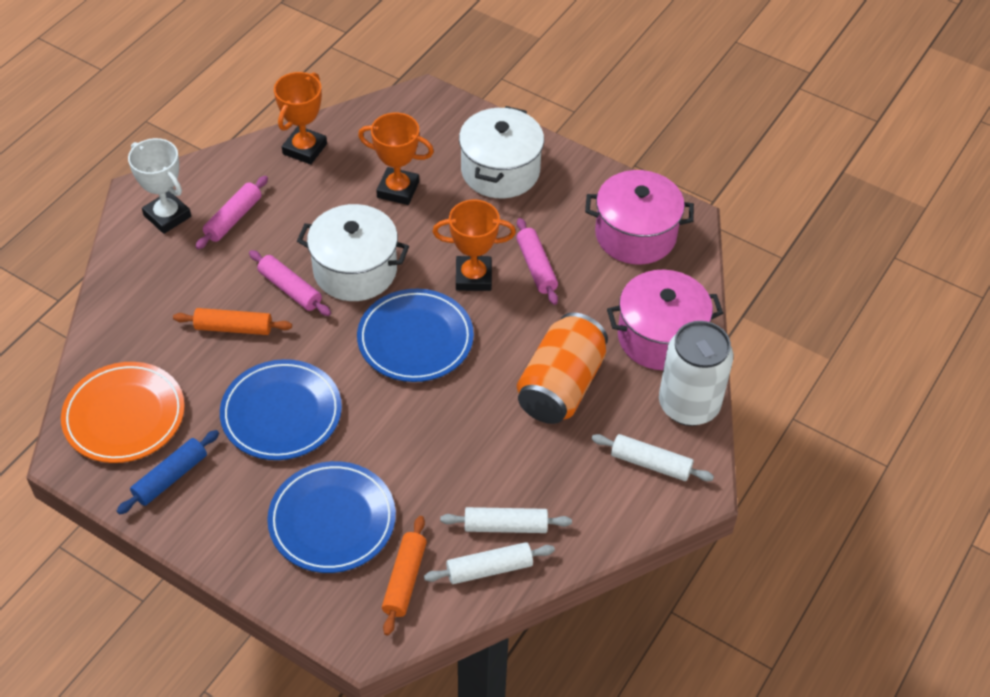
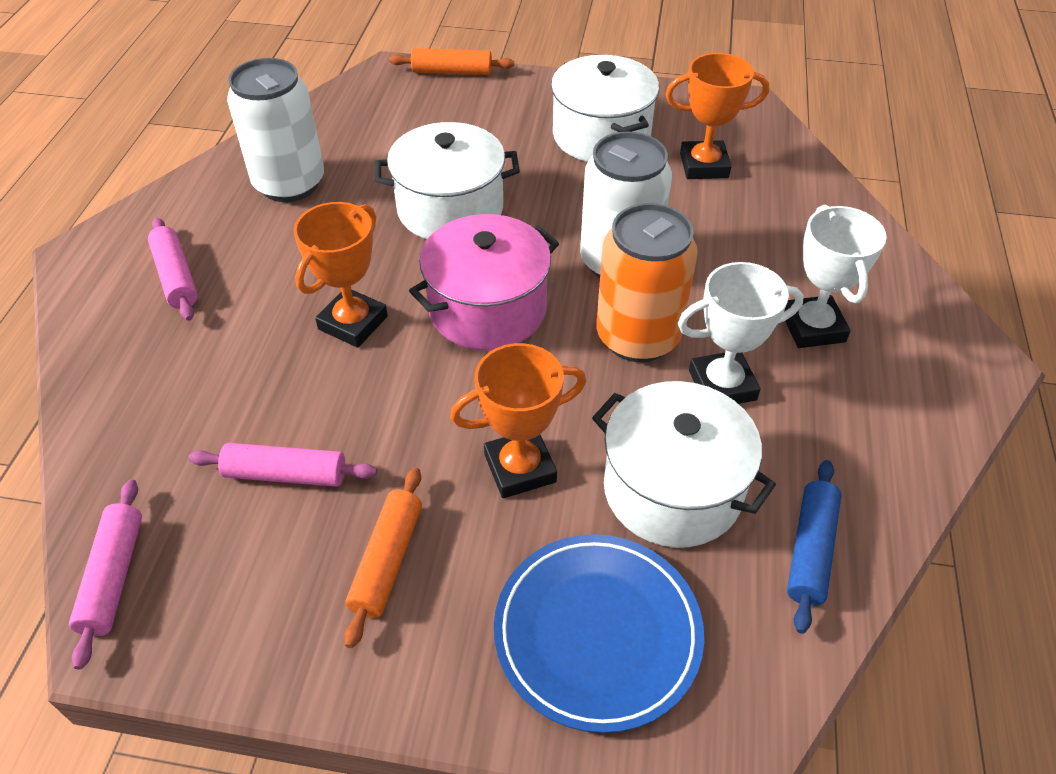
blue plate: [220,359,342,460] [267,461,396,573] [357,289,474,382] = 3 -> [494,534,704,733] = 1
orange plate: [61,362,185,463] = 1 -> none = 0
pink pot: [585,170,694,264] [607,270,723,370] = 2 -> [409,214,559,350] = 1
white can: [659,321,733,426] = 1 -> [227,58,324,202] [580,132,672,278] = 2
white pot: [297,204,409,301] [459,106,544,198] = 2 -> [375,122,520,239] [551,55,659,162] [592,381,776,548] = 3
white rolling pin: [424,542,555,584] [440,507,572,533] [592,434,714,481] = 3 -> none = 0
white trophy: [128,138,191,234] = 1 -> [678,262,804,404] [784,205,887,348] = 2

